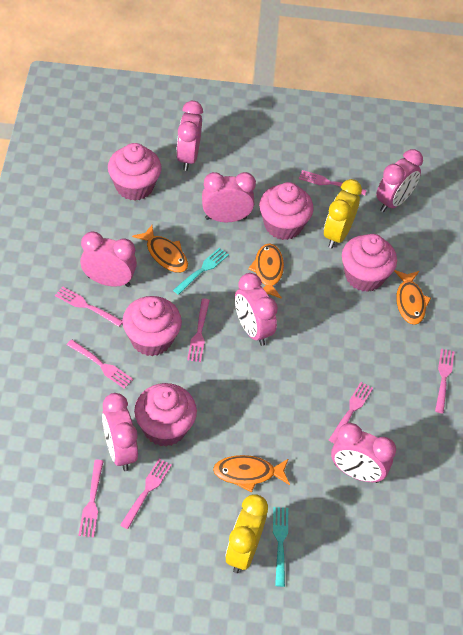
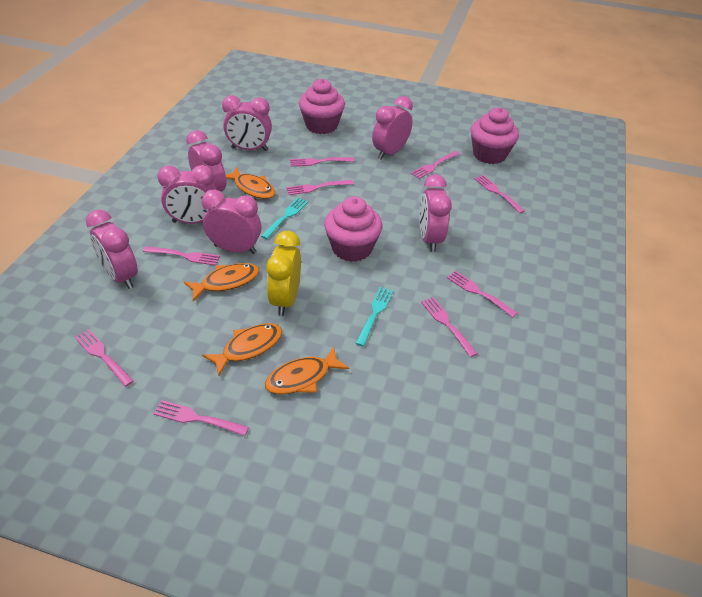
pink cupcake: [108,143,161,201] [122,296,182,356] [134,383,197,446] [259,182,314,240] [342,234,397,292] = 5 -> [299,79,345,134] [324,196,382,262] [471,107,519,164] = 3
pink fork: [55,286,123,327] [67,339,133,389] [79,460,104,538] [120,459,172,529] [187,299,210,362] [299,170,367,196] [329,382,373,444] [435,349,455,413] = 8 -> [75,329,134,387] [143,246,220,266] [154,400,249,436] [286,180,354,195] [290,157,354,167] [411,151,460,179] [421,297,477,357] [447,271,518,317] [475,175,525,213] = 9
yellow clock: [225,494,268,573] [324,179,362,248] = 2 -> [266,231,301,316] = 1

